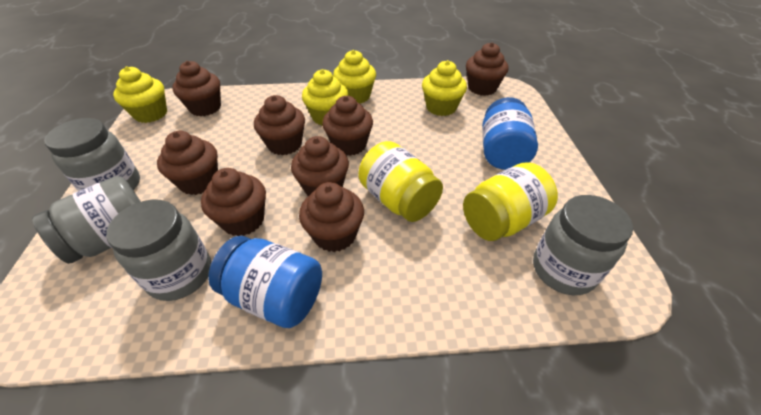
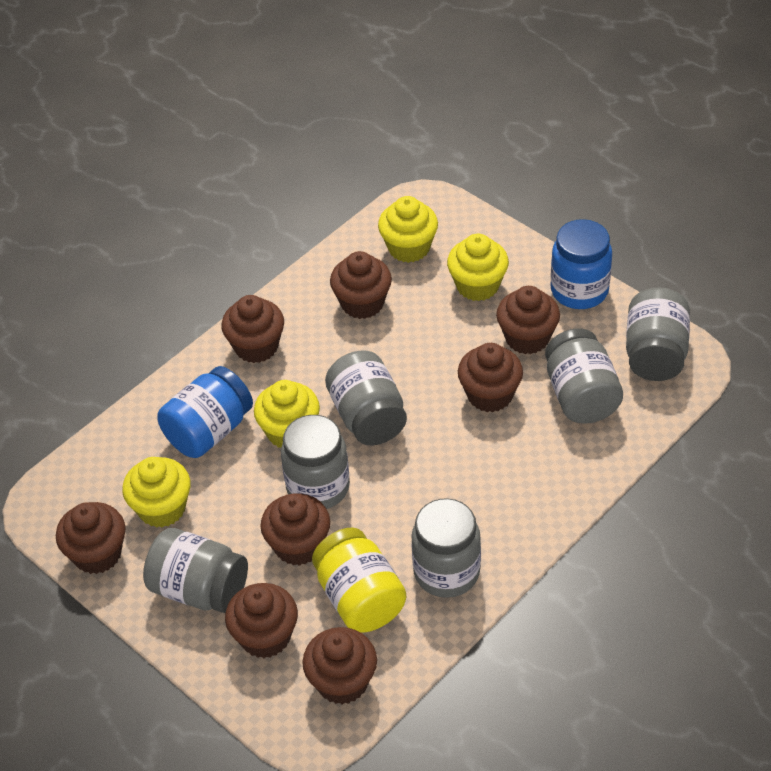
grey jar: [32,176,141,264] [44,118,140,191] [106,199,211,301] [533,195,633,295] = 4 -> [143,528,248,613] [281,415,350,509] [325,351,407,445] [411,498,481,598] [545,328,623,424] [626,287,690,381] = 6
yellow jar: [358,141,443,222] [463,162,558,241] = 2 -> [312,527,406,632] = 1

